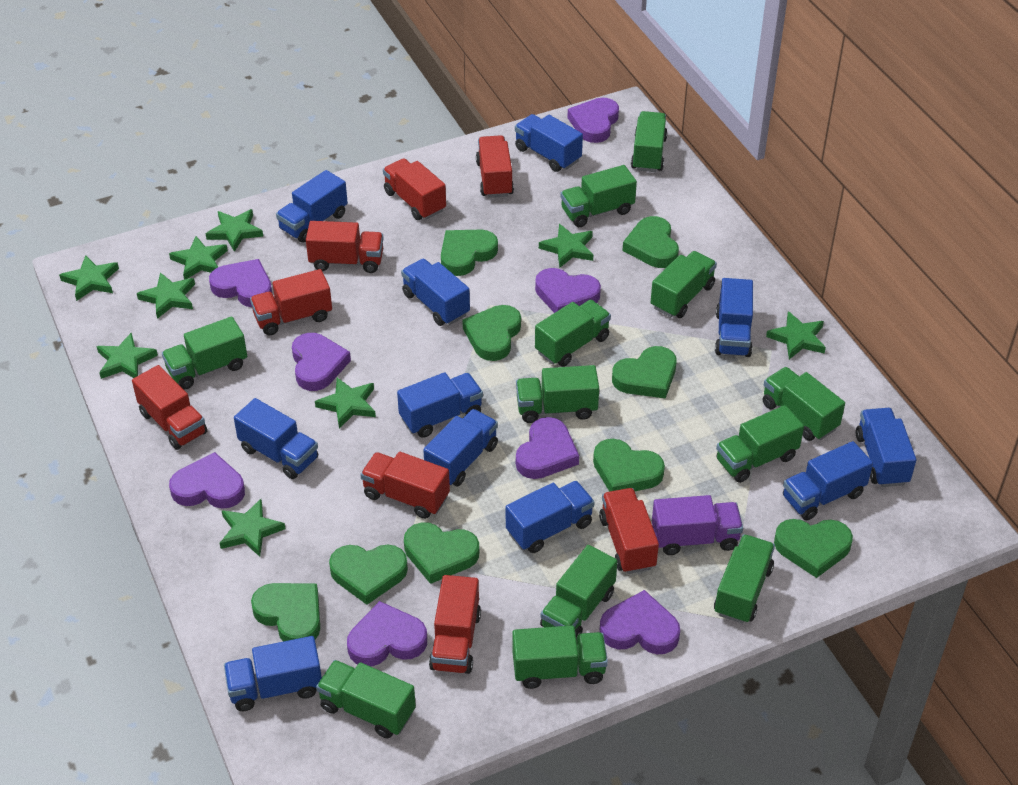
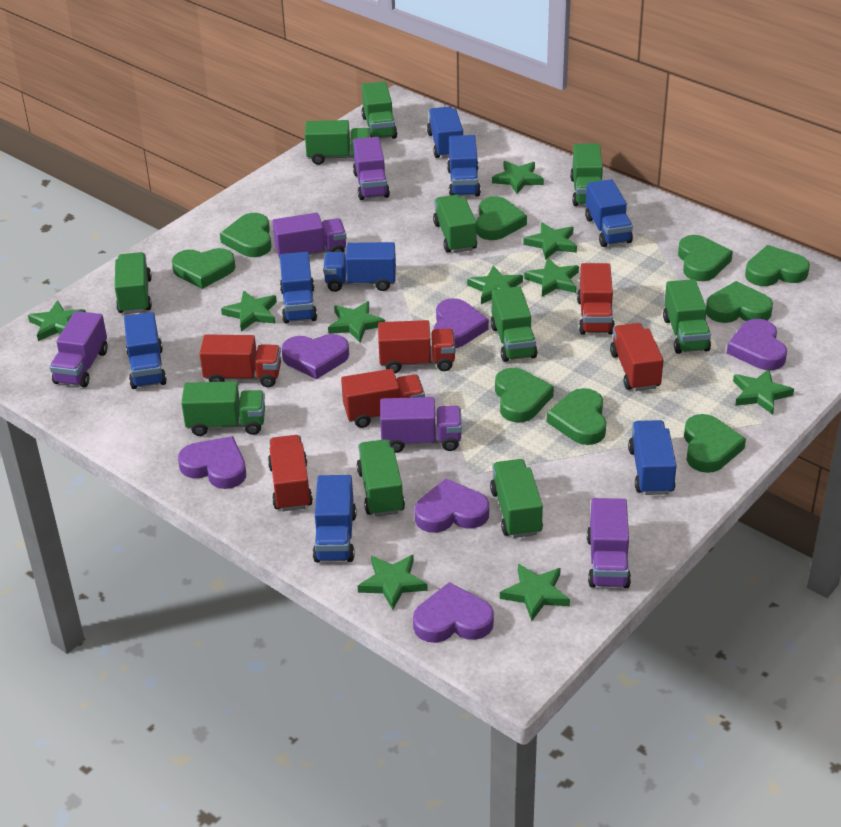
blue truck: [224,636,322,711] [234,398,318,479] [276,170,348,243] [397,372,483,438] [401,259,470,326] [423,409,498,486] [506,481,595,553] [515,114,583,172] [715,278,753,357] [783,441,873,520] [856,408,916,487] = 11 -> [124,312,167,389] [280,252,317,323] [313,475,357,562] [323,242,396,292] [427,107,463,158] [447,135,481,197] [585,179,633,247] [628,420,677,495] = 8
green star: [59,255,119,301] [96,332,158,379] [137,273,195,319] [169,236,228,280] [206,209,263,252] [219,499,285,557] [315,378,376,429] [539,224,593,268] [766,311,826,359] = 9 -> [28,300,86,341] [221,291,277,331] [328,301,385,342] [358,555,428,610] [467,265,523,304] [492,161,544,194] [500,564,570,621] [523,222,577,260] [524,258,579,297] [733,369,794,415] = 10
green truck: [162,317,247,389] [316,660,416,738] [512,625,608,689] [516,365,599,423] [535,300,611,367] [540,545,617,641] [560,165,637,227] [631,111,668,172] [651,251,717,318] [714,534,775,624] [716,405,804,483] [762,367,845,441] = 12 -> [115,252,152,314] [181,381,265,436] [305,120,370,165] [357,439,405,517] [361,81,397,139] [433,195,477,253] [490,286,537,362] [490,459,543,538] [570,144,603,206] [663,279,711,354] = 10
purple heart: [169,452,245,509] [209,259,272,307] [292,333,351,391] [347,601,427,667] [516,417,579,479] [535,268,601,313] [568,98,619,143] [600,590,680,654] = 8 -> [178,436,246,489] [281,334,349,379] [413,582,494,643] [414,478,489,533] [434,298,489,348] [727,319,787,370] = 6
purple truck: [652,495,743,555] = 1 -> [50,311,108,387] [272,213,347,259] [353,137,390,200] [380,397,462,453] [587,498,631,588] = 5
red truck: [132,365,207,450] [250,269,332,335] [306,221,383,273] [360,452,450,519] [383,158,446,220] [429,575,481,674] [476,135,514,198] [599,488,659,574] = 8 -> [199,334,281,387] [268,435,313,511] [341,369,425,428] [378,320,456,373] [577,263,615,335] [610,323,664,391] = 6

